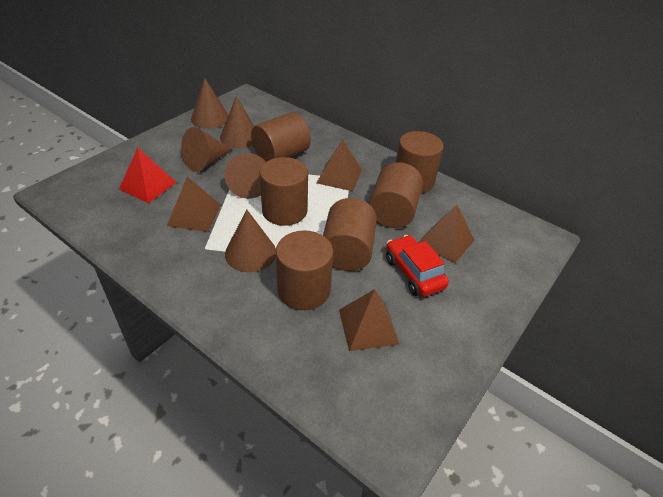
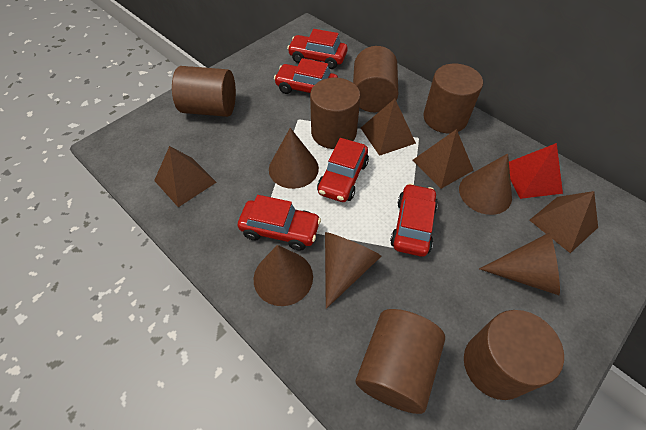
red car: [386,235,449,297] = 1 -> [238,195,321,250] [274,58,338,94] [287,29,348,69] [317,138,369,202] [390,183,438,257] = 5

